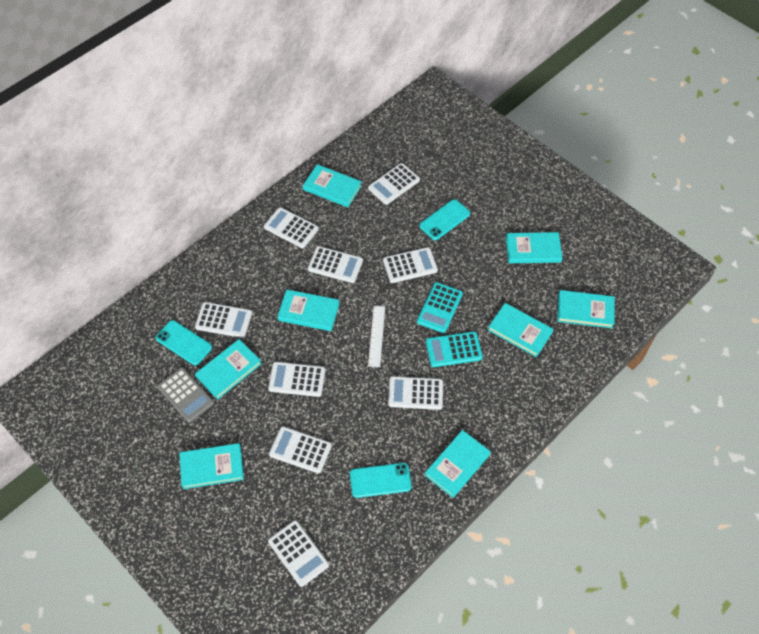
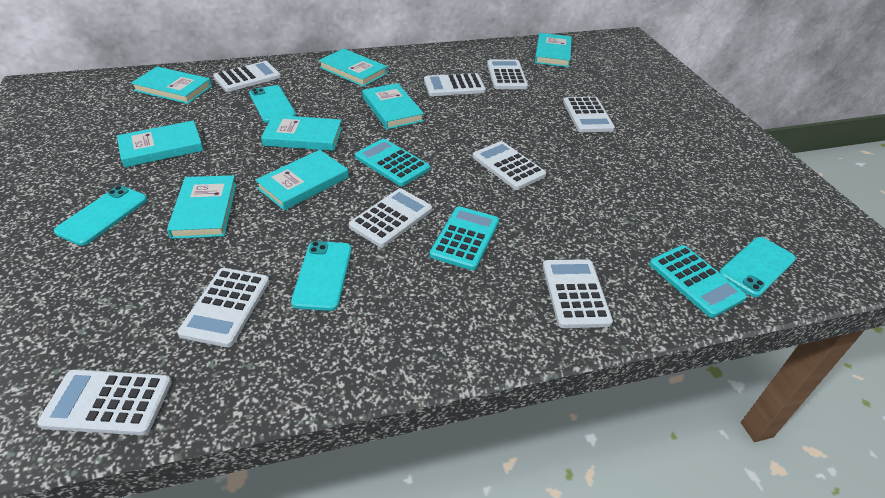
grey calculator: [157,367,214,423] = 1 -> none = 0
turquoise calculator: [417,282,463,333] [426,331,483,367] = 2 -> [355,139,430,186] [429,206,499,270] [649,245,747,318] = 3
turquoise phone: [156,320,212,365] [350,463,412,498] [419,199,470,240] = 3 -> [54,186,147,246] [249,85,296,123] [291,241,352,311] [719,237,796,297] = 4
white ruler: [368,306,385,367] = 1 -> none = 0

